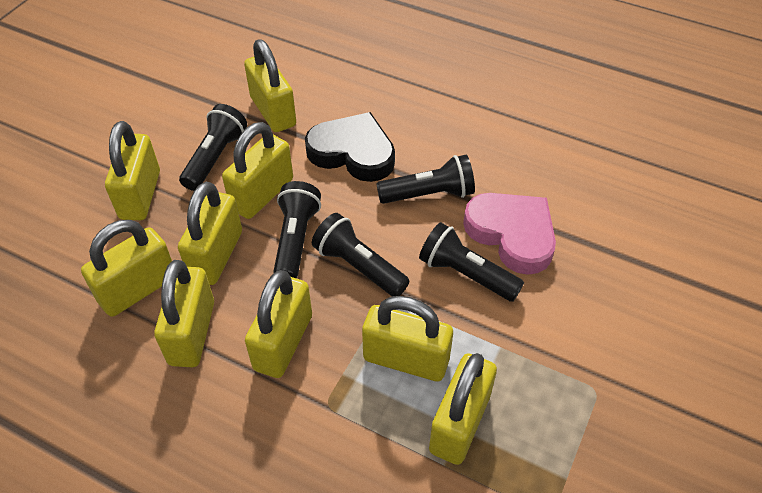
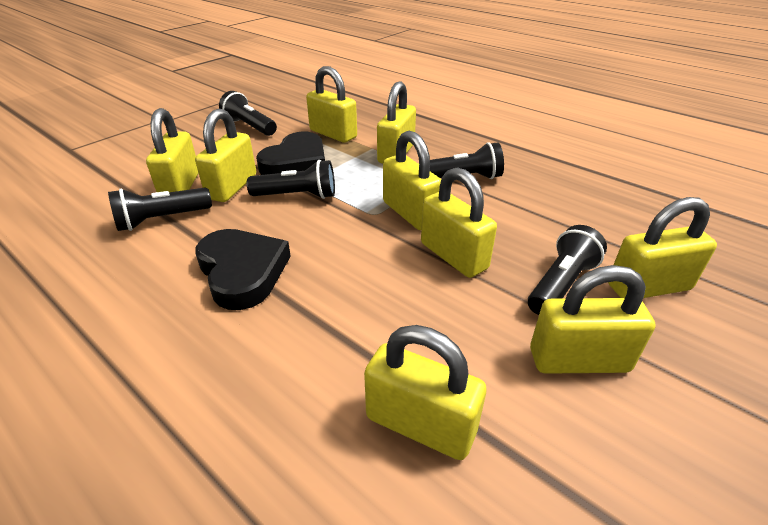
black heart: [305,112,395,182] = 1 -> [195,229,291,310] [256,132,325,175] = 2
pink heart: [463,193,556,275] = 1 -> none = 0

